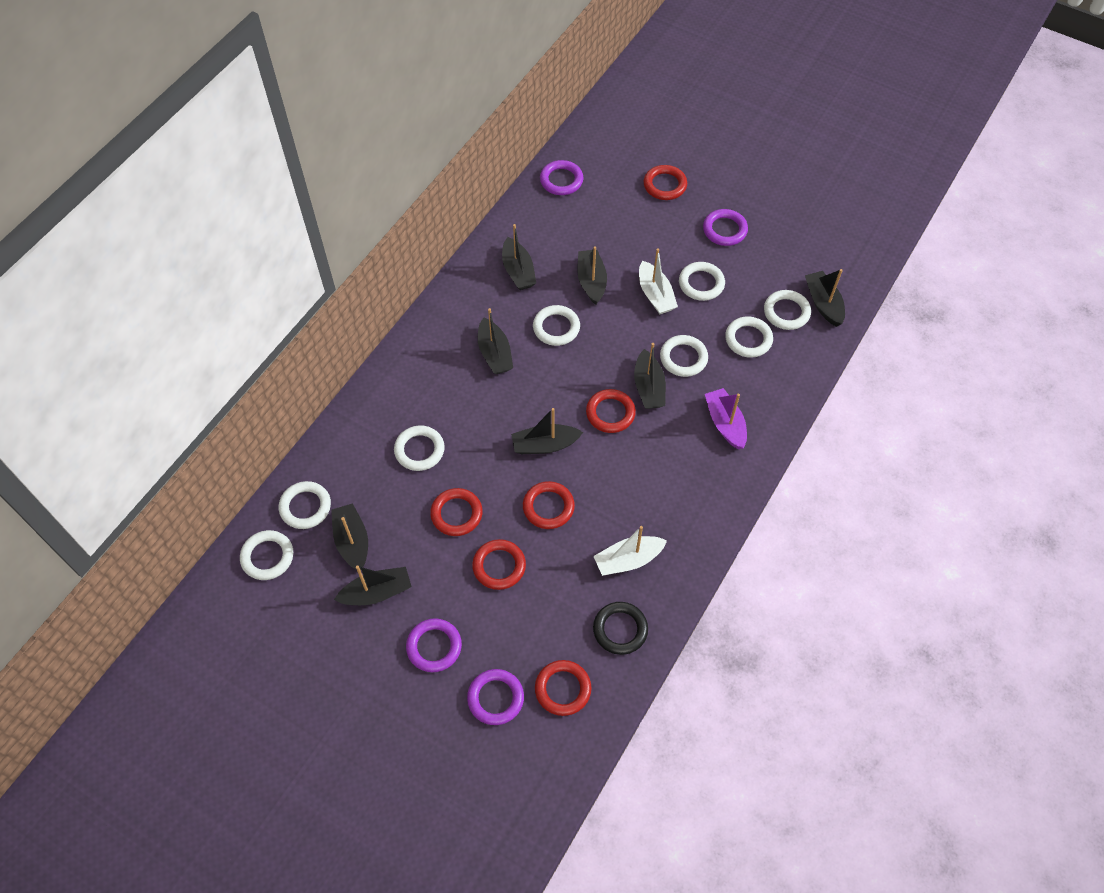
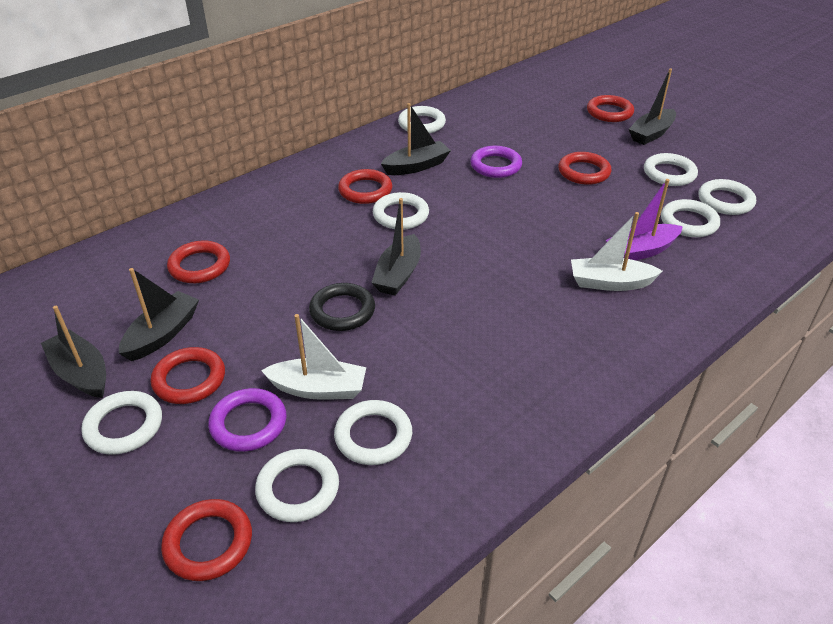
black boat: [331,503,368,570] [334,566,412,605] [478,308,513,374] [502,224,536,290] [511,408,583,454] [577,246,607,305] [634,343,666,409] [805,269,845,327] = 8 -> [41,306,106,398] [119,268,199,361] [371,198,421,296] [381,103,451,175] [629,68,676,145] = 5
purple ring: [406,618,462,672] [467,669,524,725] [540,160,583,195] [703,209,748,246] = 4 -> [208,388,286,452] [470,146,522,178] = 2

